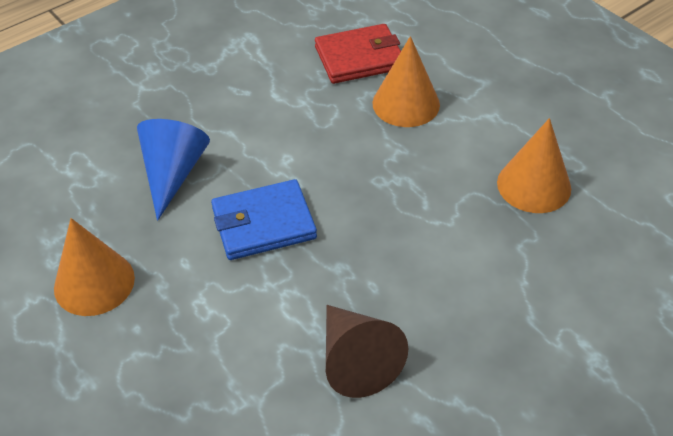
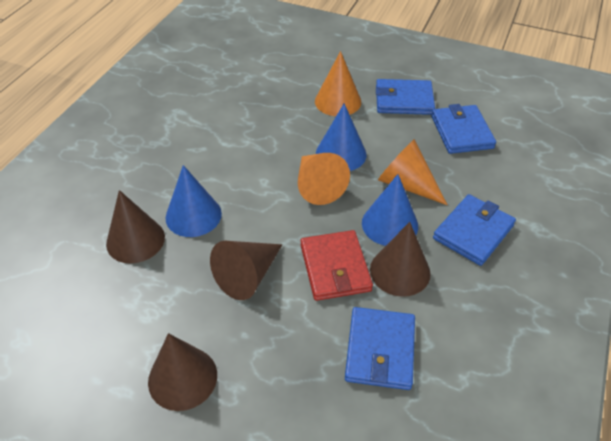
blue cone: [137,119,210,221] = 1 -> [165,165,222,237] [316,103,366,171] [362,174,418,246] = 3
blue wallet: [211,179,317,260] = 1 -> [345,307,415,390] [376,79,435,115] [431,104,496,154] [433,194,516,266] = 4
brown cone: [326,305,408,398] = 1 -> [106,190,165,263] [148,333,217,411] [210,241,282,300] [370,222,430,297] = 4

